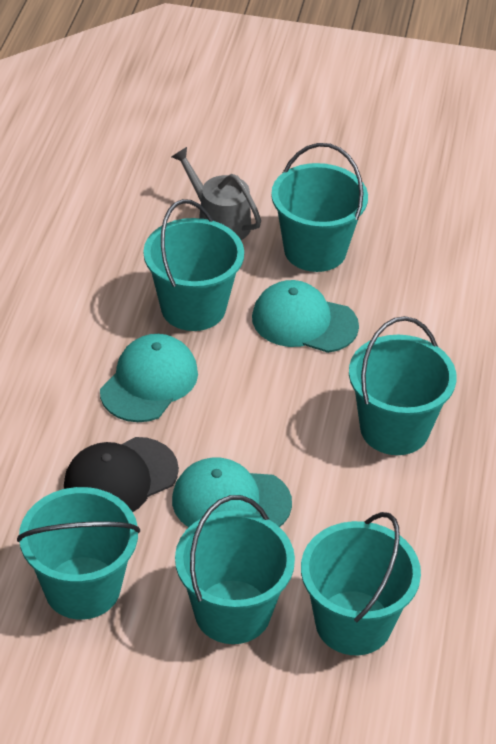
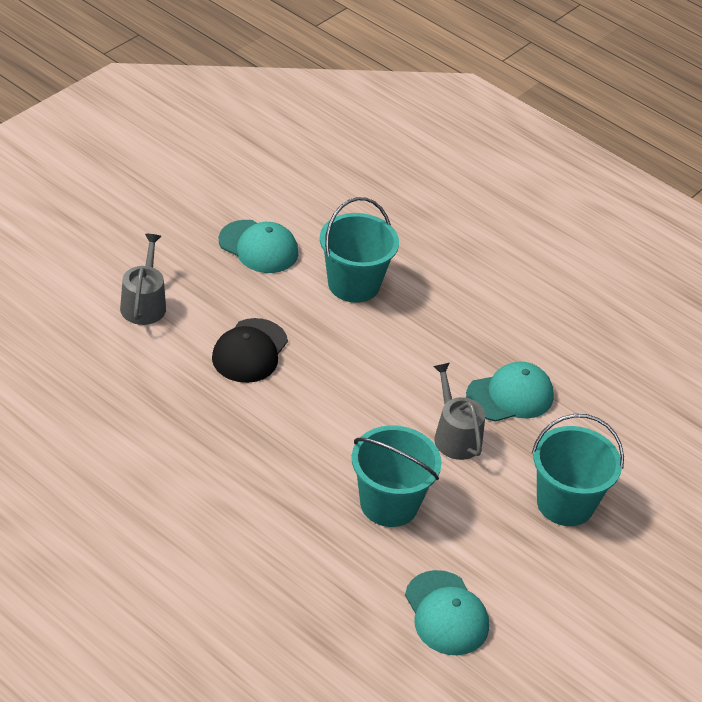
grey watering can: [171,147,261,240] = 1 -> [120,234,166,325] [433,363,485,460] = 2
turquoise bucket: [17,487,140,620] [143,199,244,331] [175,495,295,644] [271,143,368,272] [301,512,421,655] [349,316,457,455] = 6 -> [320,197,399,303] [352,425,442,527] [532,414,624,526] = 3

